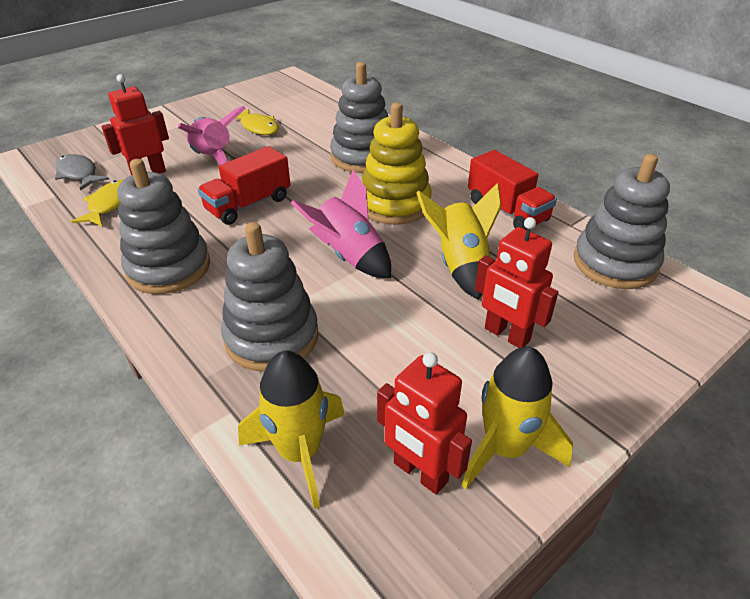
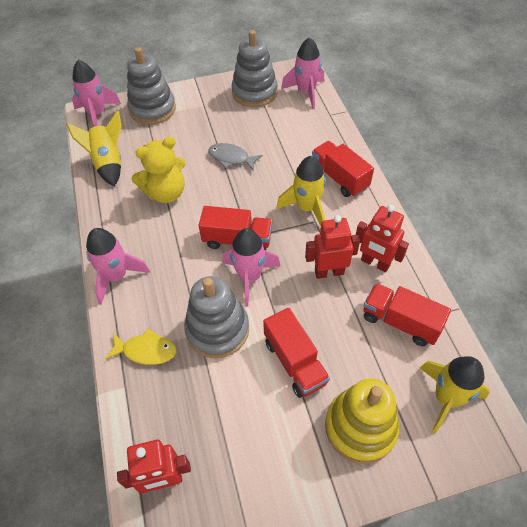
grey stacking toy: [117,159,210,294] [221,222,319,372] [330,62,389,173] [574,154,670,289] = 4 -> [127,47,176,125] [184,276,249,358] [232,30,278,107] = 3
pink rocket: [178,106,246,165] [291,170,391,278] = 2 -> [72,60,121,127] [86,228,150,305] [223,228,280,307] [281,37,324,109] = 4
red truck: [198,146,290,225] [468,150,557,230] = 2 -> [199,206,272,250] [263,308,330,398] [312,141,374,197] [364,283,451,346] = 4
yellow fish: [71,180,123,226] [235,108,279,135] = 2 -> [105,328,176,365] = 1
yellow teddy bear: none = 0 -> [132,137,185,203] = 1

